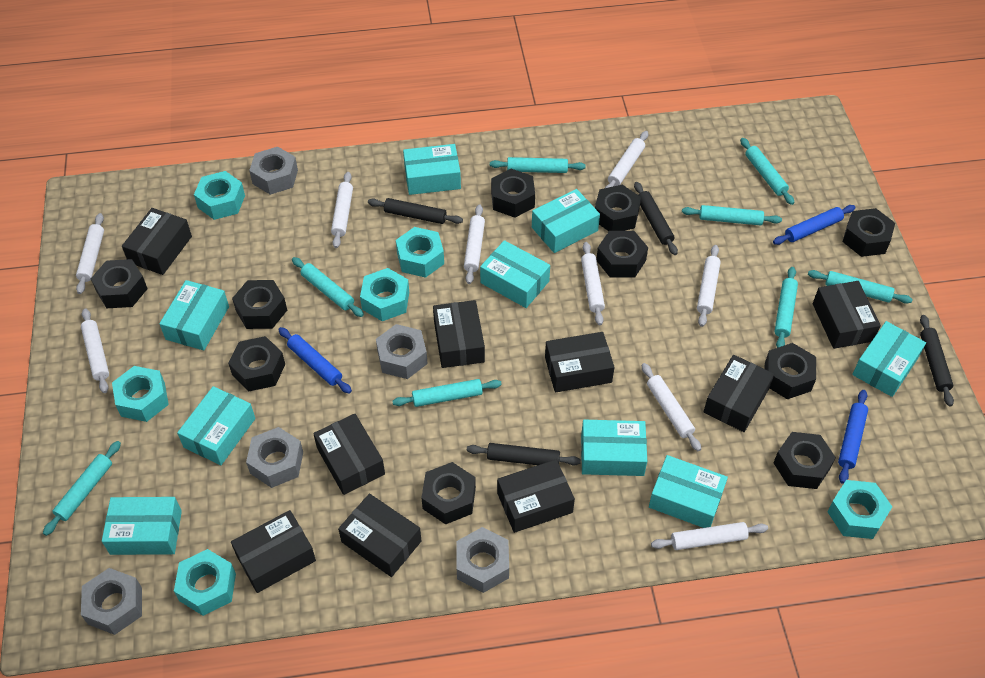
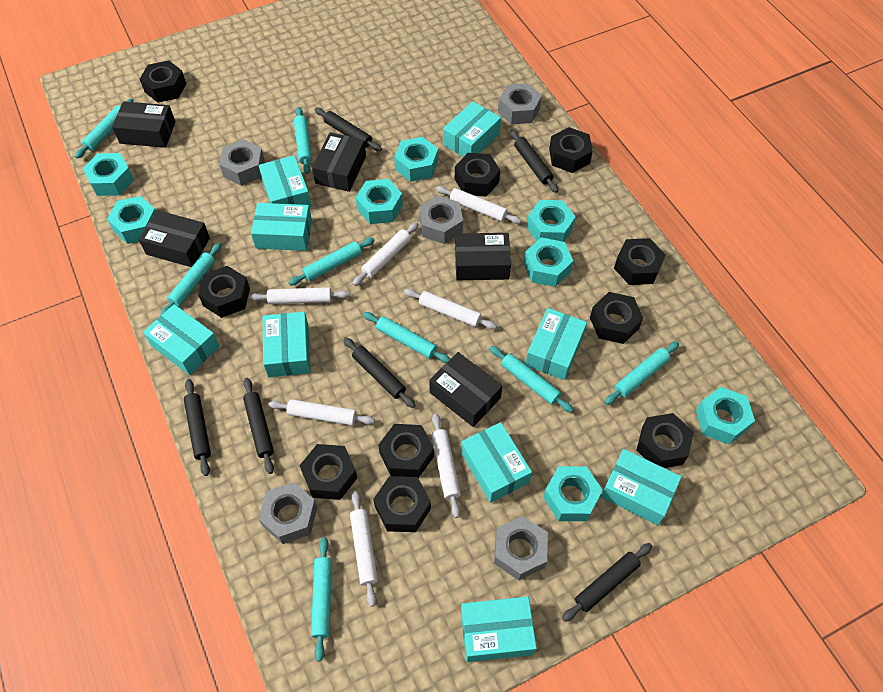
black box: [122,208,192,275] [231,510,316,593] [313,414,385,495] [338,493,421,577] [433,300,485,368] [497,460,575,533] [545,332,614,393] [704,355,774,432] [813,281,881,349] = 9 -> [112,101,175,148] [139,210,210,267] [312,132,366,192] [429,352,502,427] [455,233,511,280] = 5
black rolling pin: [368,198,463,224] [467,443,581,466] [634,182,678,255] [920,315,954,406] = 4 -> [184,379,211,476] [243,378,274,474] [315,108,382,151] [343,337,415,408] [510,130,558,193] [562,543,652,622] = 6
blue rolling pin: [278,327,352,394] [773,205,856,245] [838,390,868,484] = 3 -> none = 0
turquoise nut: [112,366,169,422] [174,549,236,616] [194,171,245,220] [360,268,409,321] [396,227,444,278] [827,480,892,539] = 6 -> [83,153,134,196] [107,196,156,244] [356,179,403,224] [394,137,438,182] [524,237,573,287] [527,200,576,242] [543,466,603,521] [696,387,755,445] = 8
white rolling pin: [76,213,104,294] [81,308,109,393] [331,172,353,248] [464,204,485,284] [581,242,605,325] [605,131,648,188] [642,363,701,451] [651,522,768,550] [697,245,721,327] = 9 -> [249,287,350,304] [269,399,375,426] [350,491,378,607] [352,222,419,286] [404,289,497,329] [431,413,461,518] [436,186,522,224] = 7

